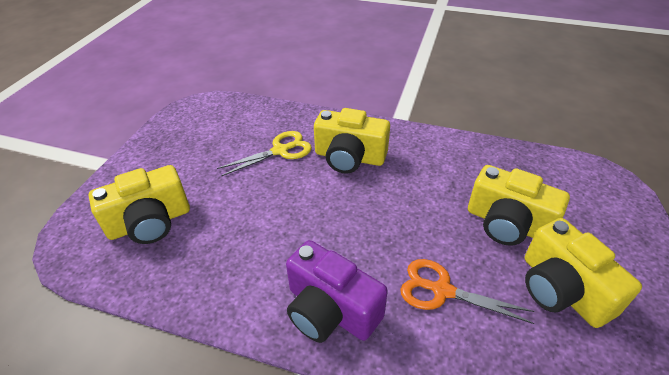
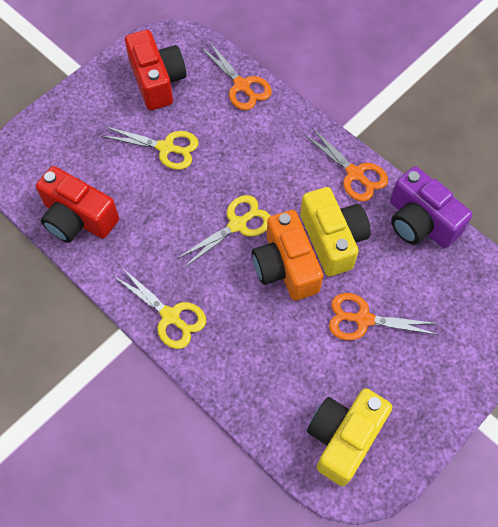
orange camera: none = 0 -> [252,210,323,301] = 1
orange scissors: [400,259,535,324] = 1 -> [202,42,272,110] [304,128,388,201] [329,293,439,340] = 3
red camera: none = 0 -> [36,166,119,243] [125,30,186,110] = 2
yellow camera: [89,165,190,244] [314,108,390,174] [468,165,570,246] [525,218,642,328] = 4 -> [300,187,371,276] [307,388,392,486] = 2
yellow scissors: [217,131,312,176] = 1 -> [101,126,198,170] [115,269,206,349] [177,195,270,268] = 3

